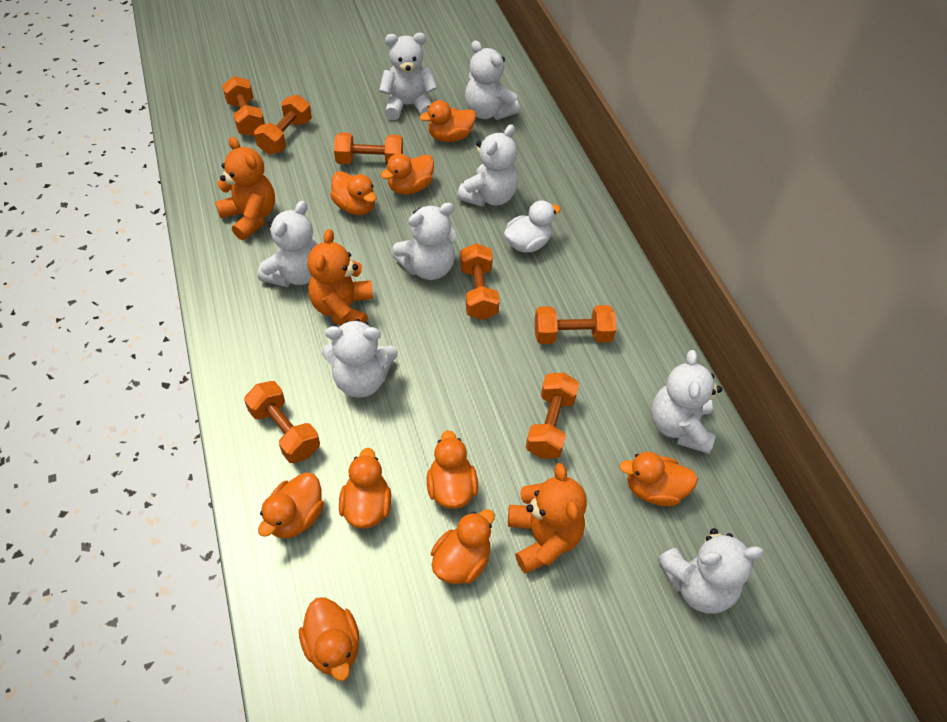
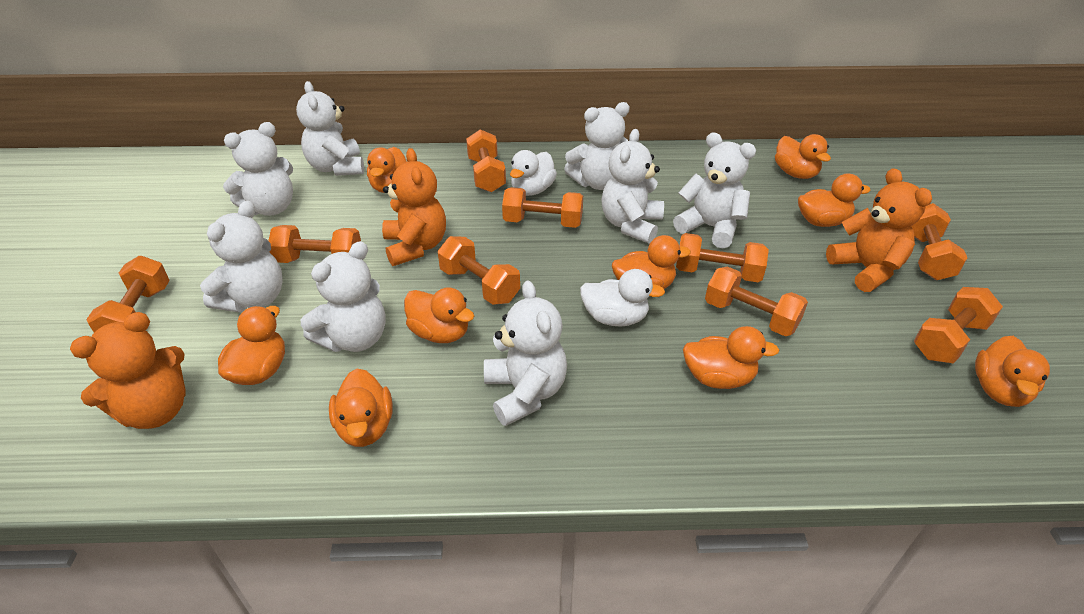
orange dumbbell: [222,76,265,136] [244,381,320,463] [254,95,312,154] [334,132,403,164] [460,243,500,320] [526,373,579,458] [534,305,616,344] = 7 -> [86,256,170,332] [268,225,361,263] [438,236,520,305] [466,129,506,192] [502,187,583,228] [676,233,769,282] [705,267,808,336] [911,203,967,280] [914,287,1003,363] = 9
white duck: [504,200,561,253] = 1 -> [510,150,557,196] [580,269,665,327] = 2

